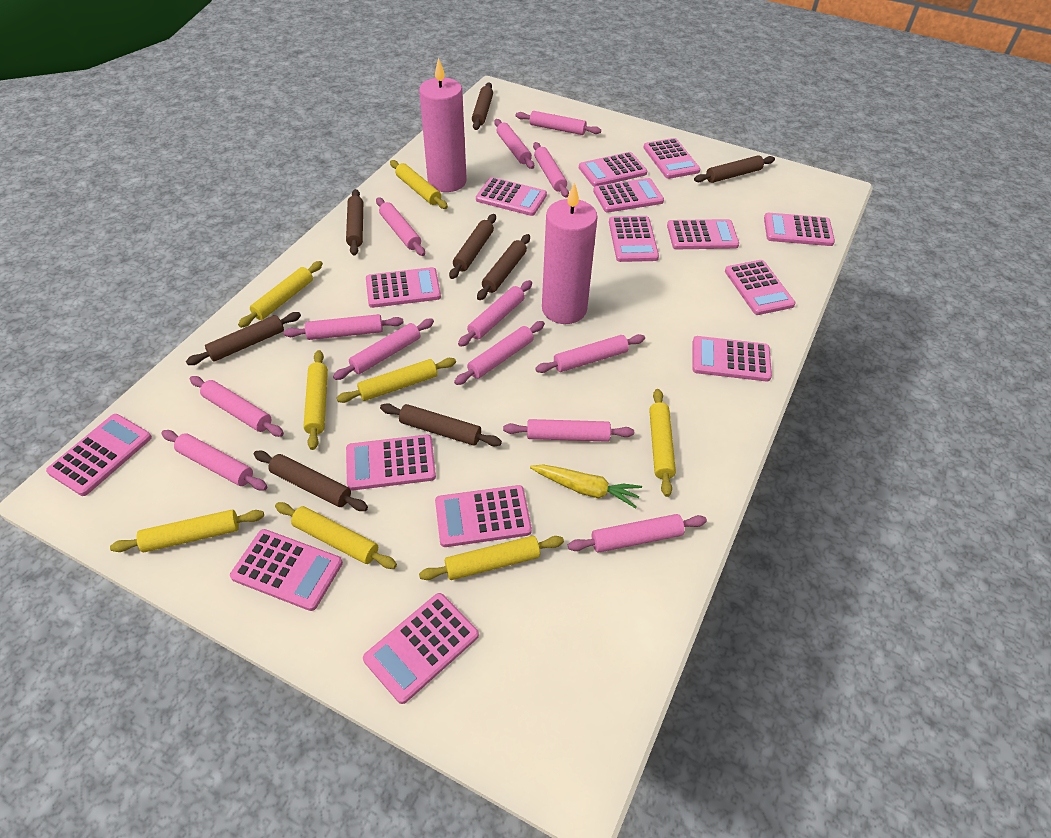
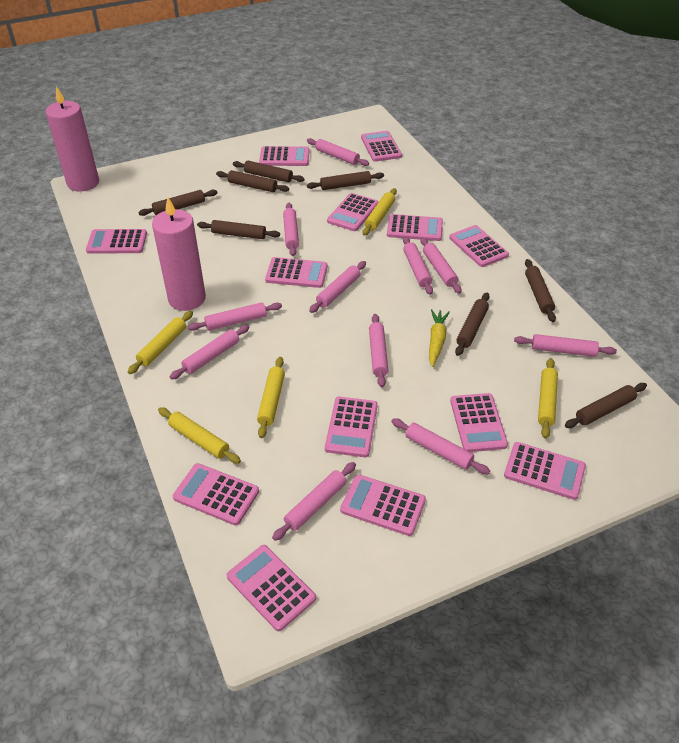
pink calculator: [46,414,152,496] [230,529,343,611] [346,435,436,491] [363,593,479,704] [366,267,441,308] [435,485,532,547] [476,177,547,216] [579,152,648,187] [593,178,664,213] [609,216,659,262] [643,138,701,179] [667,219,739,249] [692,336,772,381] [725,260,796,315] [764,213,835,246] = 15 -> [86,229,147,254] [173,463,259,526] [227,545,316,631] [259,146,309,166] [265,257,328,288] [325,397,378,457] [327,193,378,231] [340,474,426,536] [361,131,402,162] [387,214,443,241] [449,225,509,267] [450,393,508,452] [504,442,586,500] = 13
pink rolling pin: [161,430,268,490] [190,376,284,437] [284,314,404,340] [333,319,434,380] [376,197,425,256] [454,321,545,385] [458,280,532,347] [494,119,534,169] [503,419,634,442] [515,111,601,135] [533,142,569,197] [535,334,645,373] [568,514,707,553] = 13 -> [170,325,250,380] [188,302,282,331] [272,462,356,541] [283,203,299,256] [307,138,369,166] [309,261,366,313] [369,314,388,387] [391,418,490,474] [403,236,433,295] [421,237,461,294] [514,334,617,357] = 11
yellow rolling pin: [110,510,264,552] [238,261,323,328] [275,502,397,569] [303,350,328,450] [337,358,456,403] [390,160,448,209] [419,536,564,580] [649,389,676,497] = 8 -> [128,311,193,374] [158,407,241,464] [257,357,285,438] [363,188,397,236] [538,358,558,438] = 5

